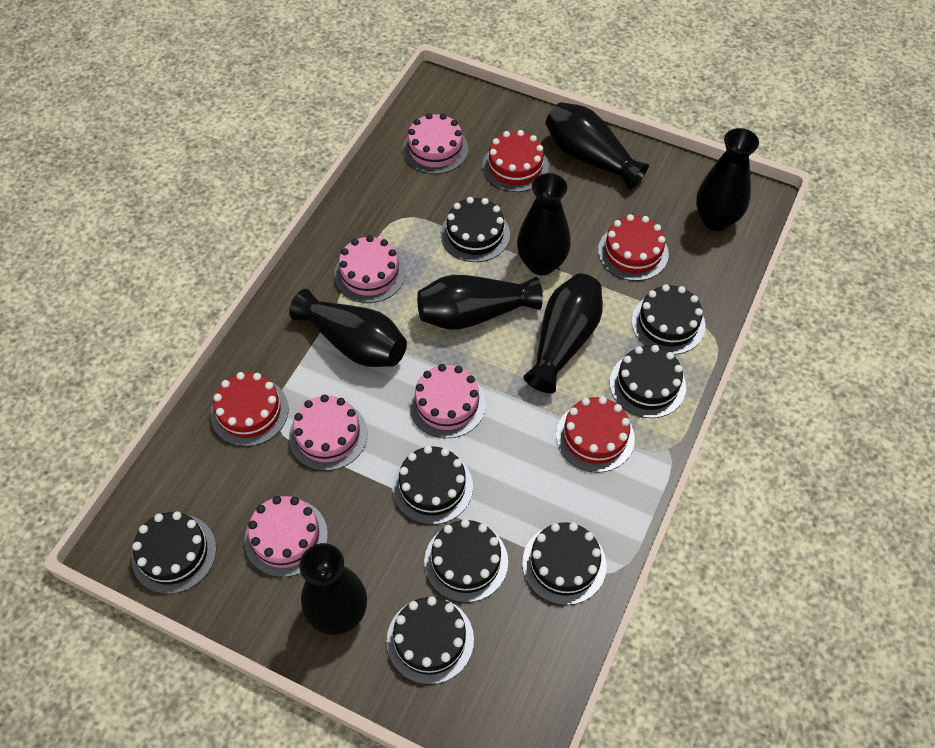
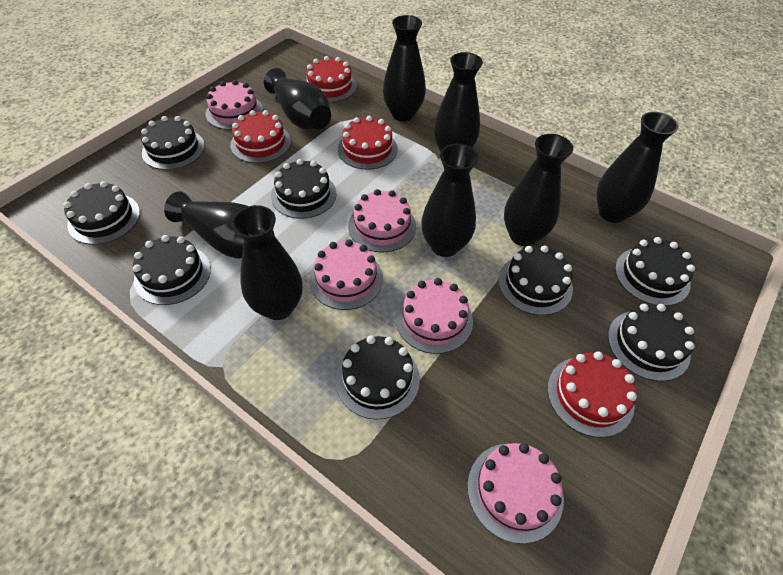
black vase: [289,289,407,367] [299,543,367,635] [417,275,543,330] [517,173,571,275] [523,273,603,393] [545,102,649,190] [696,128,759,231] = 7 -> [164,192,274,259] [231,205,303,320] [264,68,331,130] [383,15,426,121] [421,144,479,257] [433,52,483,152] [504,134,573,246] [596,112,679,223] = 8

